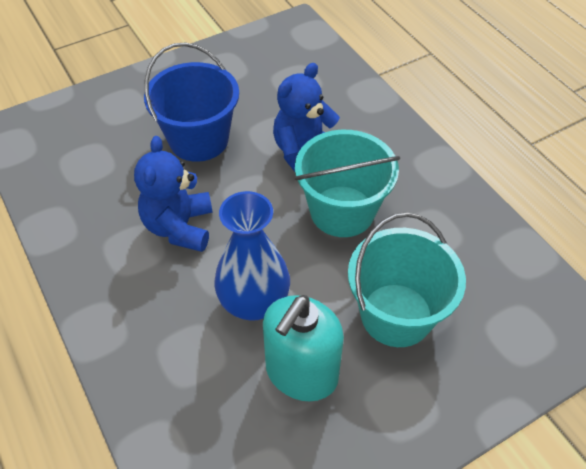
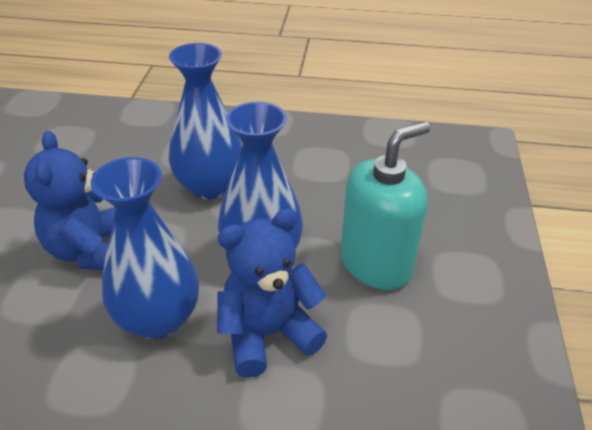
blue bucket: [144,42,239,162] = 1 -> none = 0
blue vase: [214,191,290,321] = 1 -> [91,157,199,339] [169,43,242,199] [218,102,303,250] = 3
turquoise bucket: [295,130,400,237] [348,212,466,347] = 2 -> none = 0

